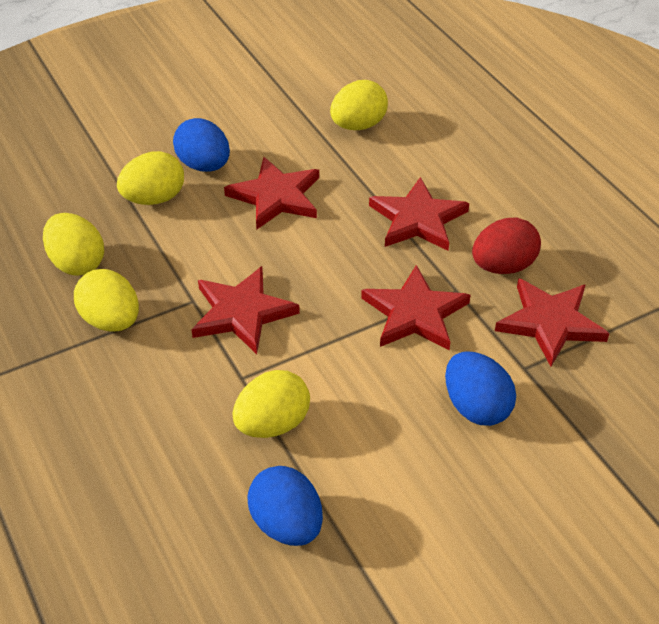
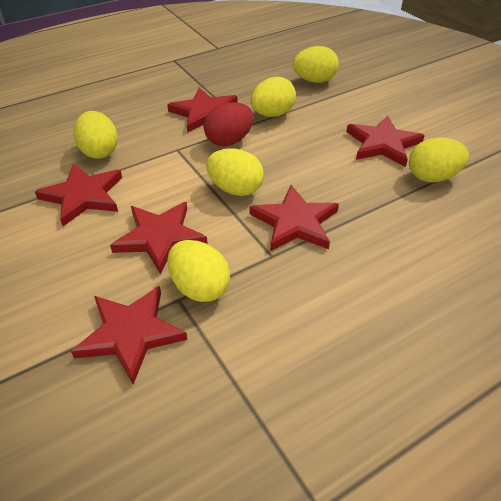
blue egg: [173,118,230,172] [248,466,323,546] [445,351,516,426] = 3 -> none = 0
red star: [191,266,300,354] [224,157,319,230] [361,265,471,350] [369,177,469,251] [495,278,609,366] = 5 -> [35,164,122,226] [71,286,188,385] [110,202,207,274] [167,88,237,133] [250,185,339,251] [346,115,425,167] = 6
yellow egg: [43,213,104,276] [74,269,139,332] [117,151,184,205] [233,370,310,438] [330,80,388,130] = 5 -> [74,111,118,159] [167,240,230,302] [206,148,264,196] [251,77,296,117] [293,46,339,83] [409,137,469,182] = 6

